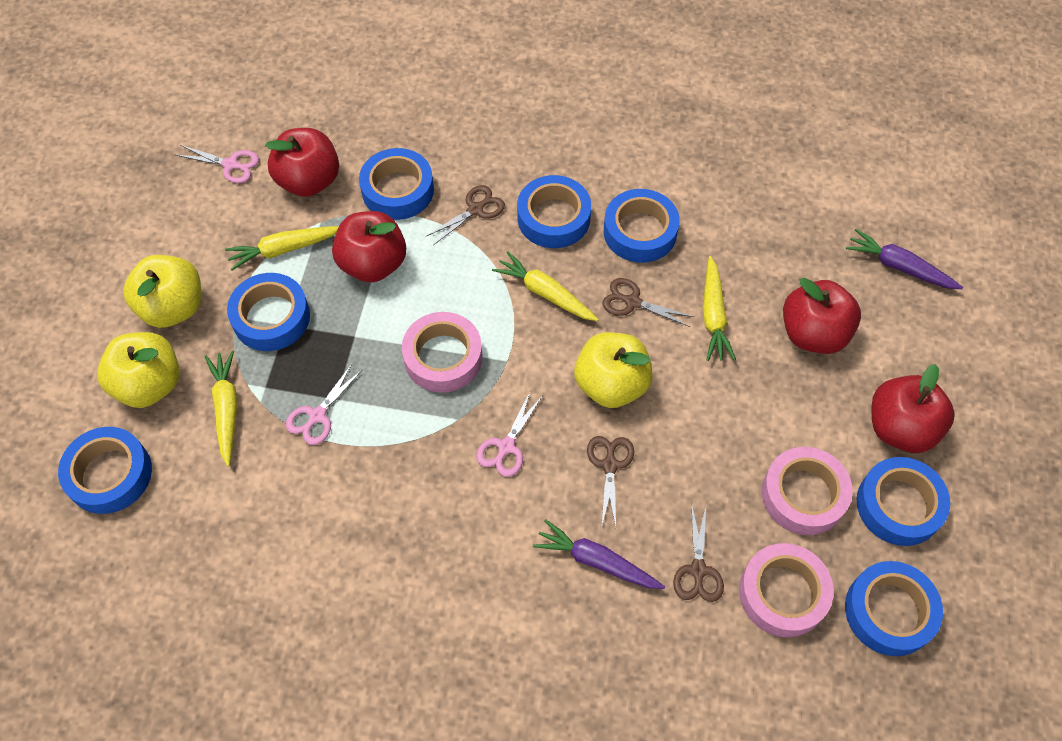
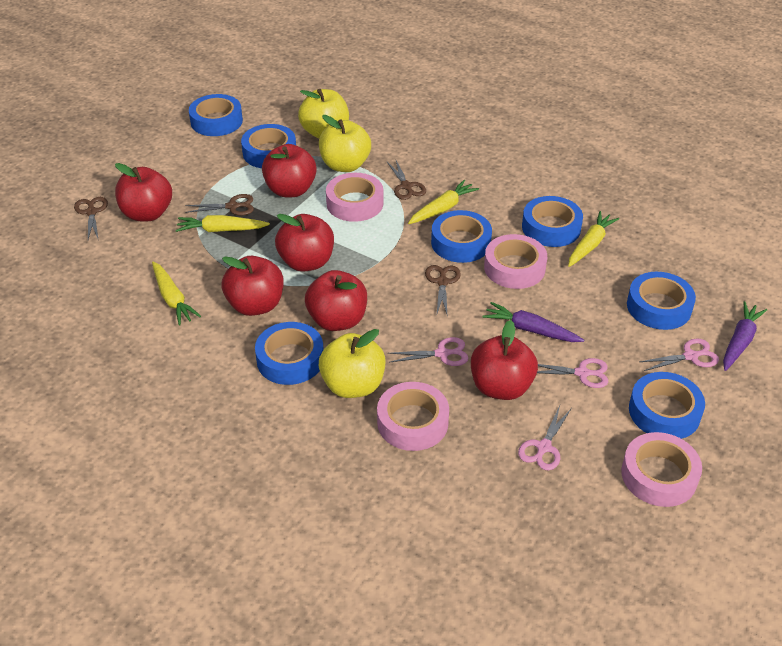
pink scissors: [176,145,259,183] [286,364,363,445] [476,390,543,477] = 3 -> [388,337,468,366] [518,406,572,470] [537,358,608,388] [640,339,719,371] = 4
pink tape: [402,312,482,393] [739,543,834,637] [762,447,853,535] = 3 -> [326,173,384,222] [377,382,449,451] [484,234,547,289] [621,432,702,507] = 4
red apple: [265,128,339,197] [332,211,406,282] [783,278,861,354] [872,364,955,453] = 4 -> [115,163,172,221] [222,256,284,316] [262,144,317,197] [275,214,334,272] [305,270,367,331] [471,320,538,400] = 6

